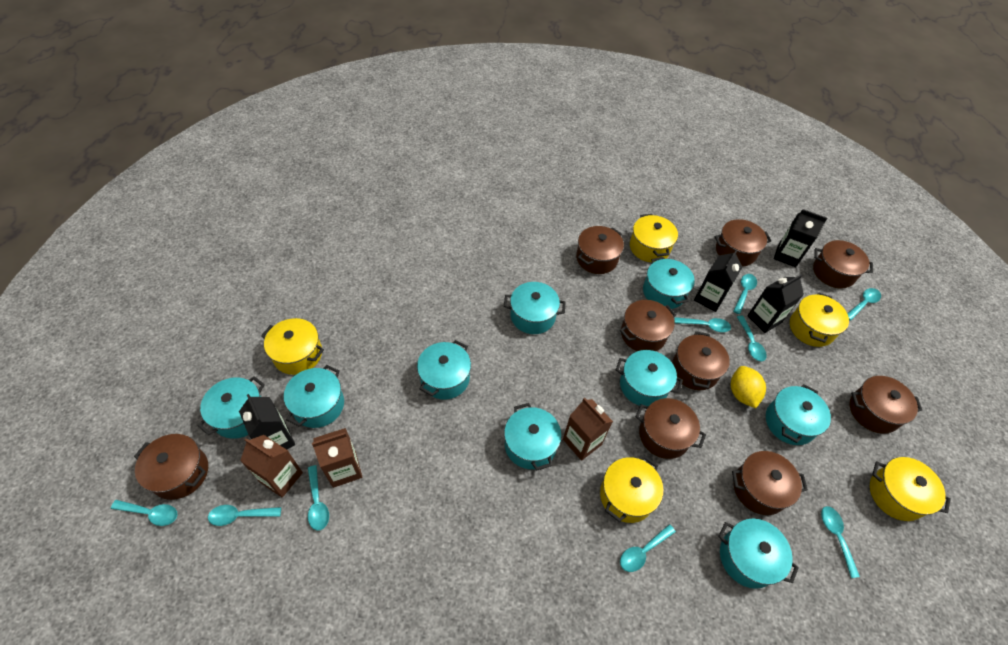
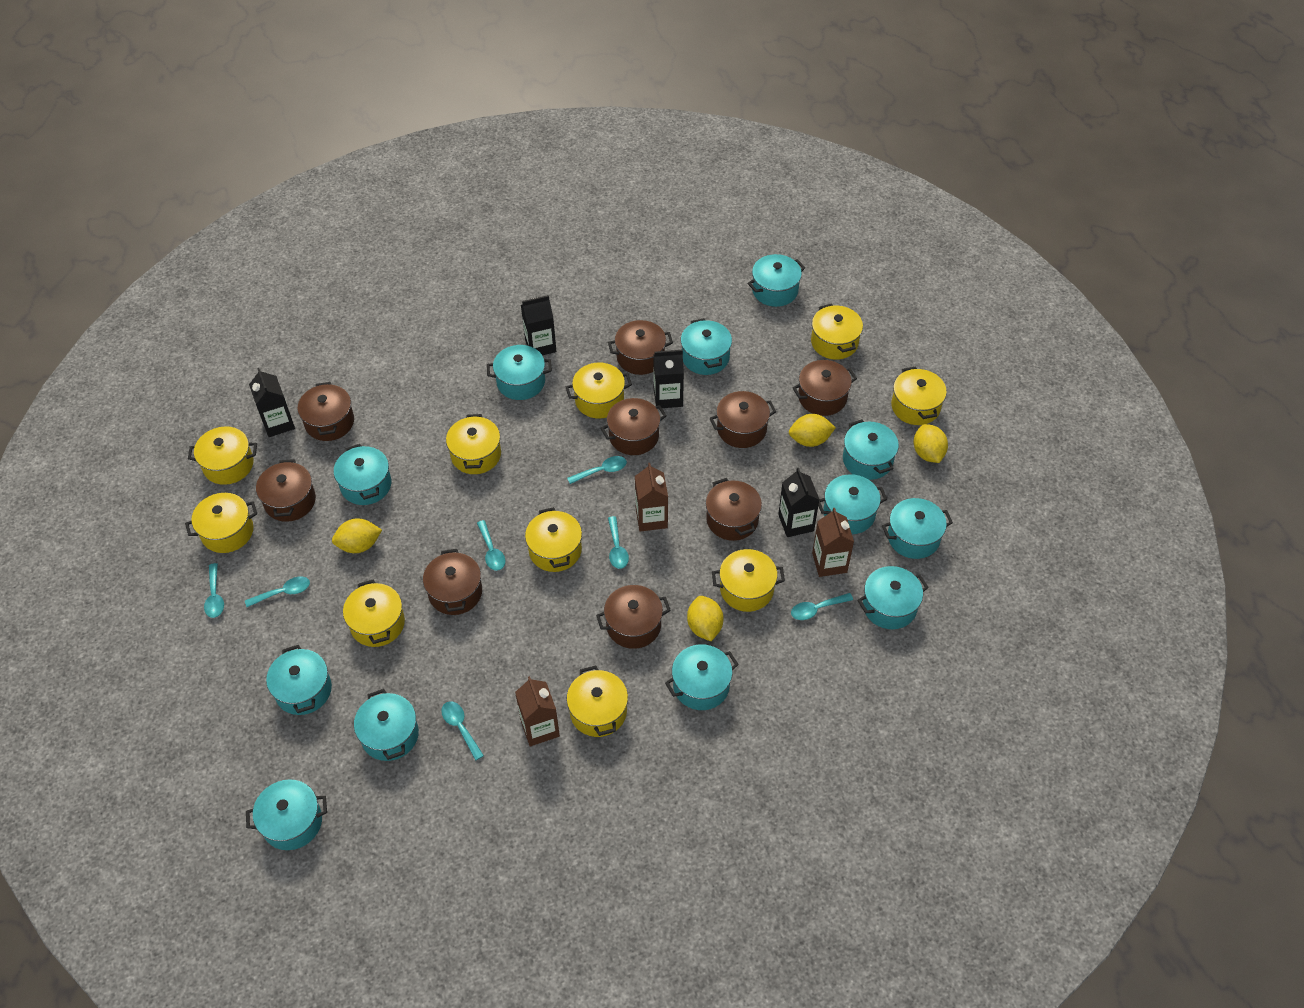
turquoise pot: [198,376,265,439] [284,365,344,428] [417,340,471,400] [504,282,566,334] [504,403,562,470] [616,350,683,406] [643,257,695,309] [718,519,799,589] [766,384,831,445] = 9 -> [246,779,327,850] [266,645,332,715] [334,444,391,505] [354,689,419,761] [487,345,552,400] [665,644,739,710] [681,318,732,375] [748,254,805,307] [818,474,887,534] [843,419,899,480] [857,566,929,629] [882,498,953,559] = 12
turquoise spoon: [111,500,178,526] [208,505,281,526] [308,465,329,531] [620,524,676,572] [675,317,731,332] [733,274,757,314] [737,315,767,361] [821,506,860,578] [847,288,881,321] = 9 -> [204,563,224,618] [245,577,310,607] [441,701,484,760] [477,520,505,571] [567,456,627,484] [608,516,629,569] [791,593,853,620] = 7
yellow lemon: [731,366,766,408] = 1 -> [332,519,382,553] [687,596,723,641] [789,414,836,447] [914,424,948,463] = 4
yellow pot: [261,318,324,375] [600,456,663,523] [630,214,678,262] [790,292,849,347] [870,457,951,521] = 5 -> [185,493,257,553] [188,426,257,485] [343,579,405,647] [446,414,501,474] [525,507,582,572] [566,363,632,419] [566,666,628,737] [712,549,785,612] [811,304,863,360] [891,366,947,425] = 10

